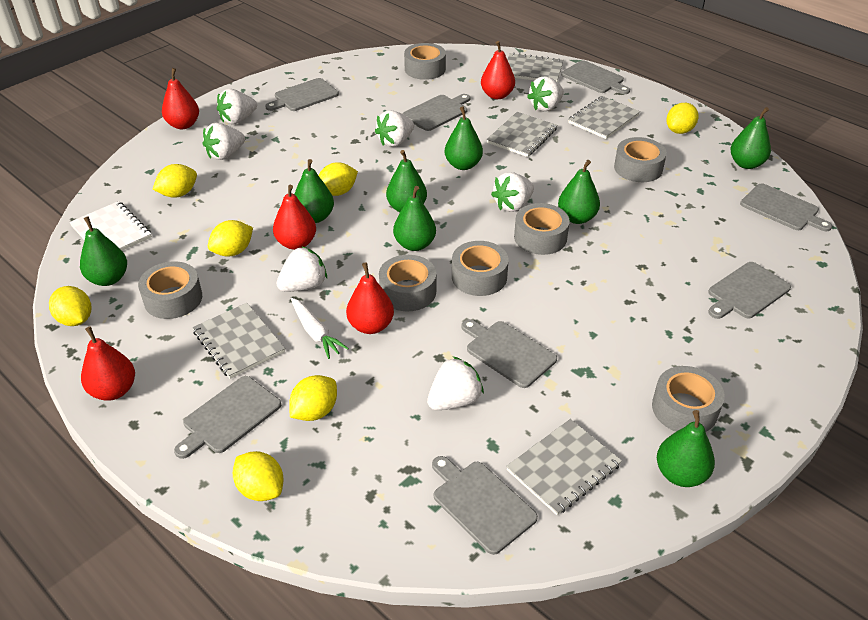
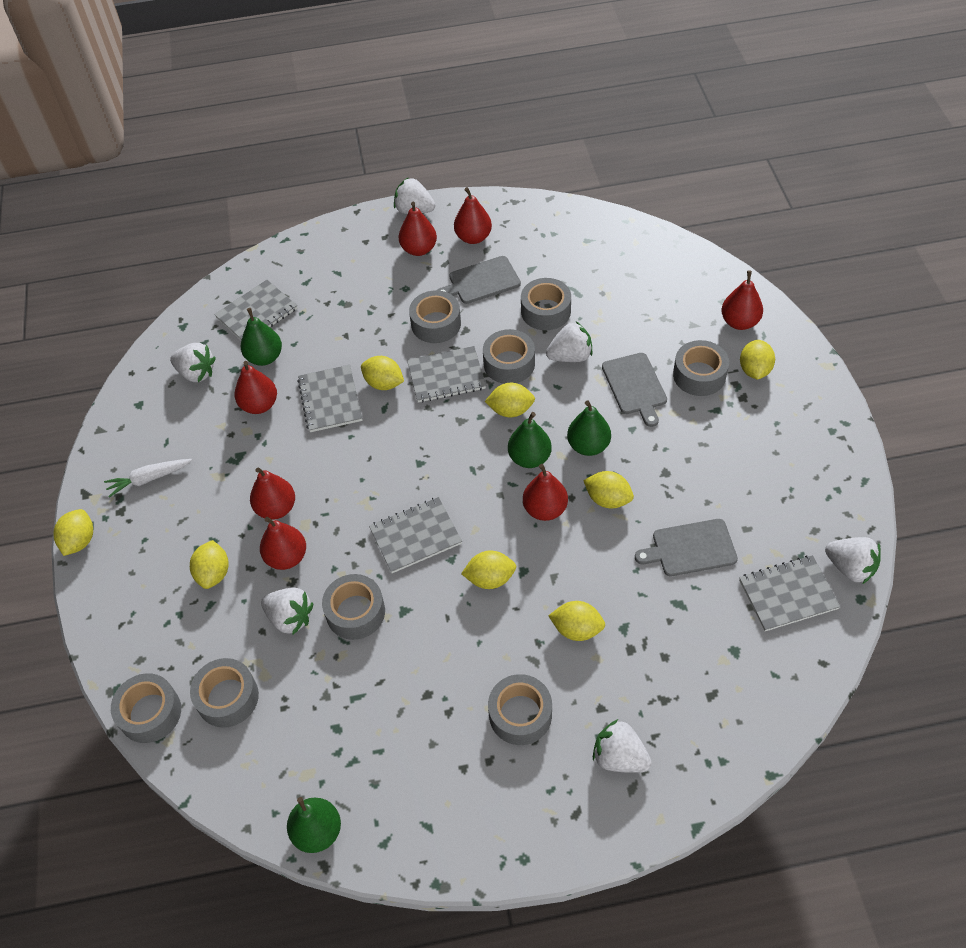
green pear: [80,216,127,286] [295,159,334,223] [386,150,427,212] [393,186,436,251] [444,106,483,170] [558,160,600,224] [657,410,715,487] [731,107,771,169] = 8 -> [241,308,282,366] [287,797,341,853] [508,412,552,468] [567,400,611,456] = 4
grey cutting board: [174,376,281,459] [265,78,339,111] [403,94,470,131] [432,456,538,555] [461,319,557,388] [561,60,630,94] [708,262,791,319] [740,183,832,231] = 8 -> [438,256,521,304] [602,353,667,427] [635,519,738,576] = 3
grey tape: [138,261,202,319] [379,255,436,311] [404,43,446,80] [452,241,509,296] [514,203,570,255] [614,137,667,182] [652,366,725,432] = 7 -> [111,673,181,743] [190,658,259,728] [322,574,385,640] [409,290,461,343] [483,329,535,384] [488,674,552,745] [521,278,571,330] [673,340,729,396] = 8
red pear: [81,326,135,400] [162,68,199,129] [273,185,316,250] [346,262,394,334] [481,41,515,99] = 5 -> [234,361,277,414] [250,468,295,520] [260,517,306,570] [399,202,437,256] [454,187,492,244] [523,464,568,521] [721,270,763,330] = 7
white notebook: [69,201,152,251] = 1 -> none = 0
white strawberry: [203,123,245,160] [217,89,257,124] [277,246,327,292] [375,110,414,147] [427,356,484,410] [491,172,534,212] [527,76,564,111] = 7 -> [170,343,216,382] [261,587,313,634] [394,177,435,214] [546,322,592,362] [593,719,652,773] [825,537,881,584] = 6
yellow lemon: [49,286,91,326] [152,164,197,198] [208,220,253,257] [233,451,283,501] [289,375,337,421] [319,162,358,196] [666,103,699,134] = 7 -> [53,509,93,556] [190,540,229,589] [361,356,404,390] [461,550,516,589] [485,383,535,417] [548,601,605,641] [583,471,634,508] [740,340,775,380] = 8

